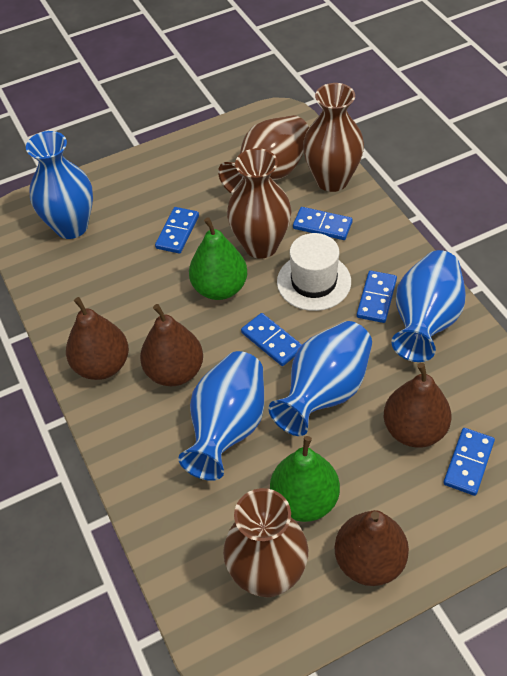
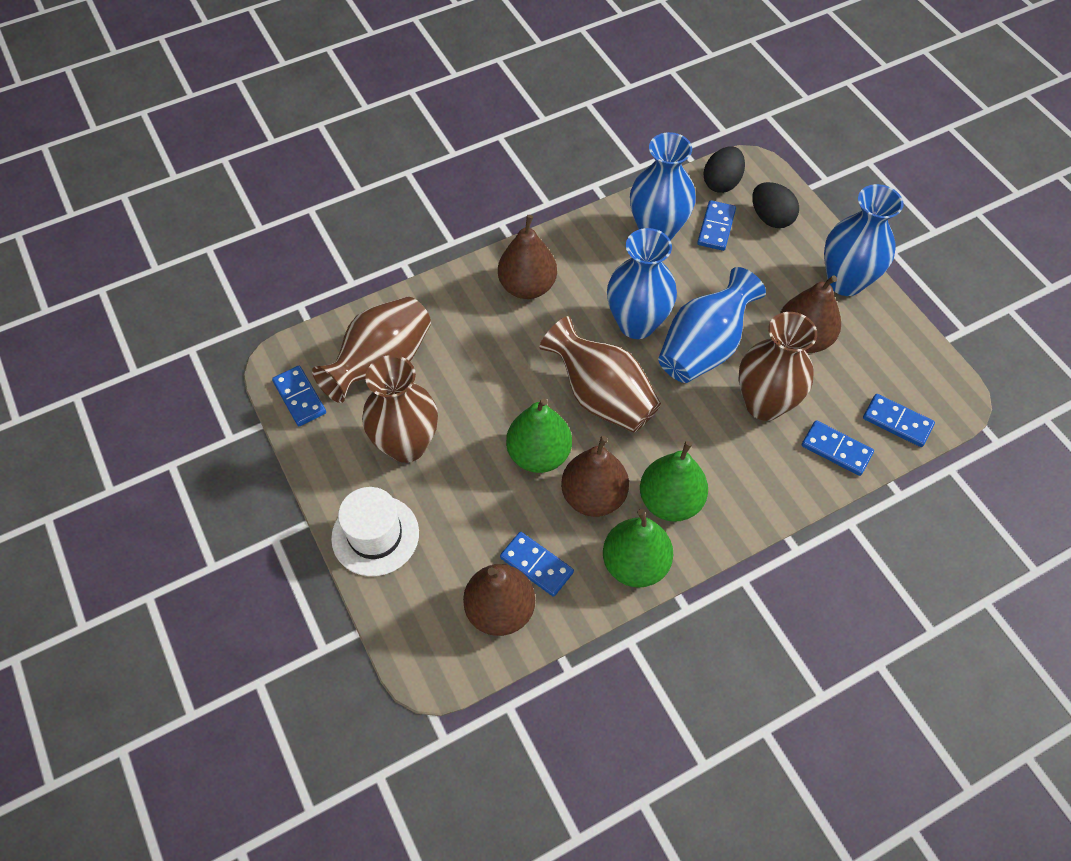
black egg: none = 0 -> [704,147,745,193] [752,182,799,228] = 2
green pear: [189,217,247,300] [270,436,340,522] = 2 -> [506,398,572,473] [603,509,673,588] [640,441,708,522] = 3

